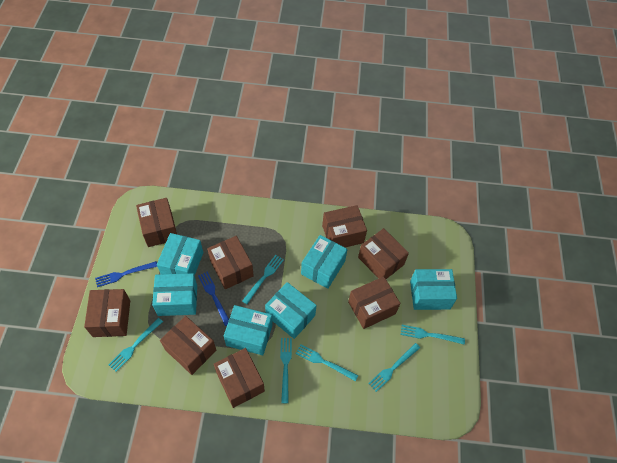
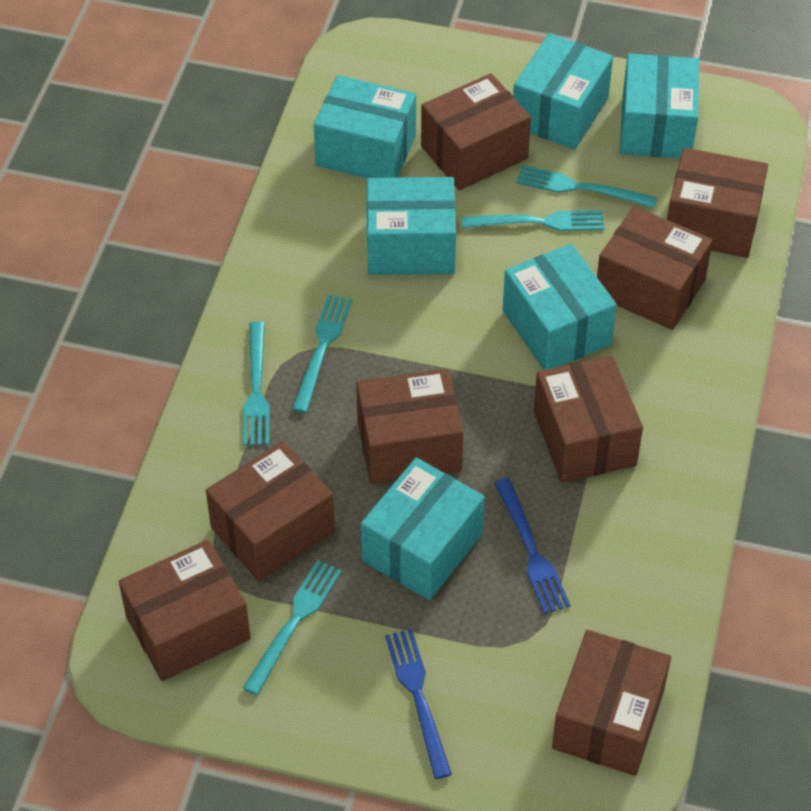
turquoise fork: [108,318,163,372] [242,255,284,304] [280,338,292,403] [295,344,358,381] [368,343,420,392] [401,325,465,345] = 6 -> [243,321,270,446] [243,560,342,695] [292,294,352,413] [461,210,604,231] [516,165,657,208] = 5

